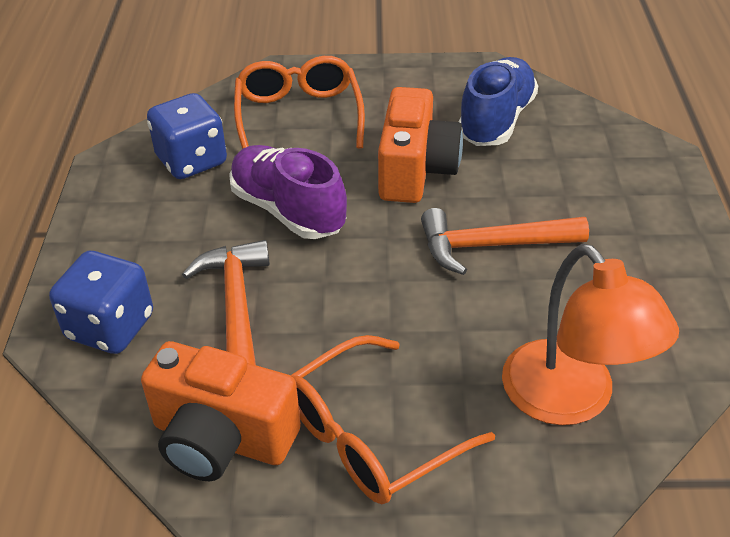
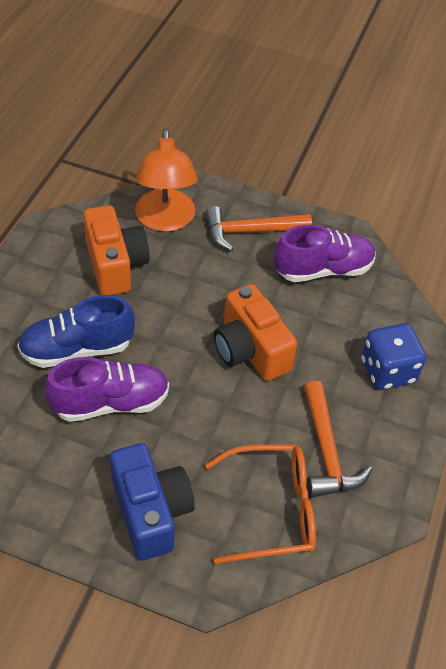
blue camera: none = 0 -> [110,443,195,561] = 1
blue dice: [49,251,153,354] [147,93,227,179] = 2 -> [361,323,426,390] = 1
orange glasses: [234,56,365,149] [290,335,495,504] = 2 -> [205,445,316,564] = 1
purple shoe: [229,145,347,239] = 1 -> [44,357,169,422] [274,224,376,282] = 2

